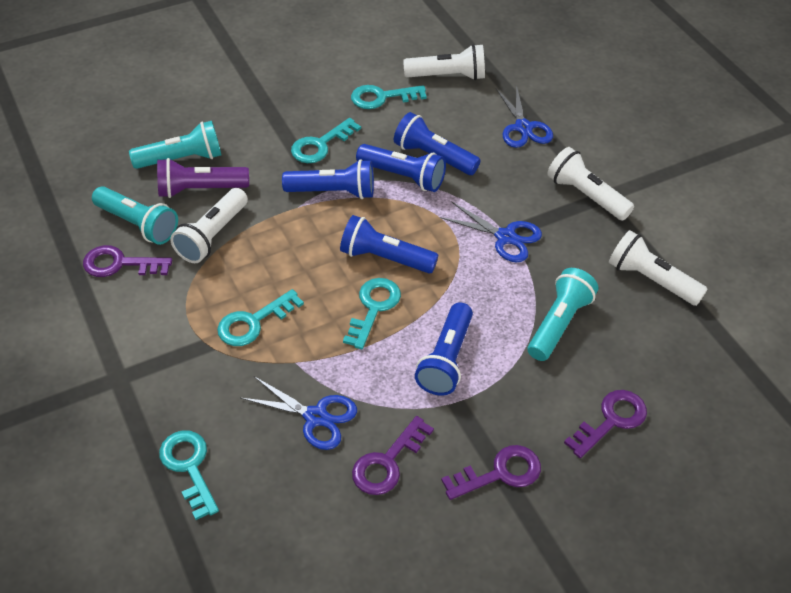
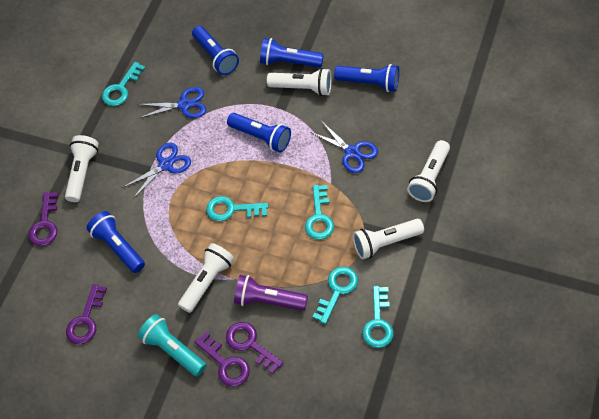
turquoise flashlight: [92,186,178,245] [129,121,221,169] [528,268,598,361] = 3 -> [138,314,206,376] = 1
white flashlight: [170,188,248,263] [403,44,485,80] [547,147,634,221] [609,230,708,306] = 4 -> [65,135,99,202] [178,243,234,313] [267,68,332,96] [353,219,424,259] [407,140,450,202] = 5

